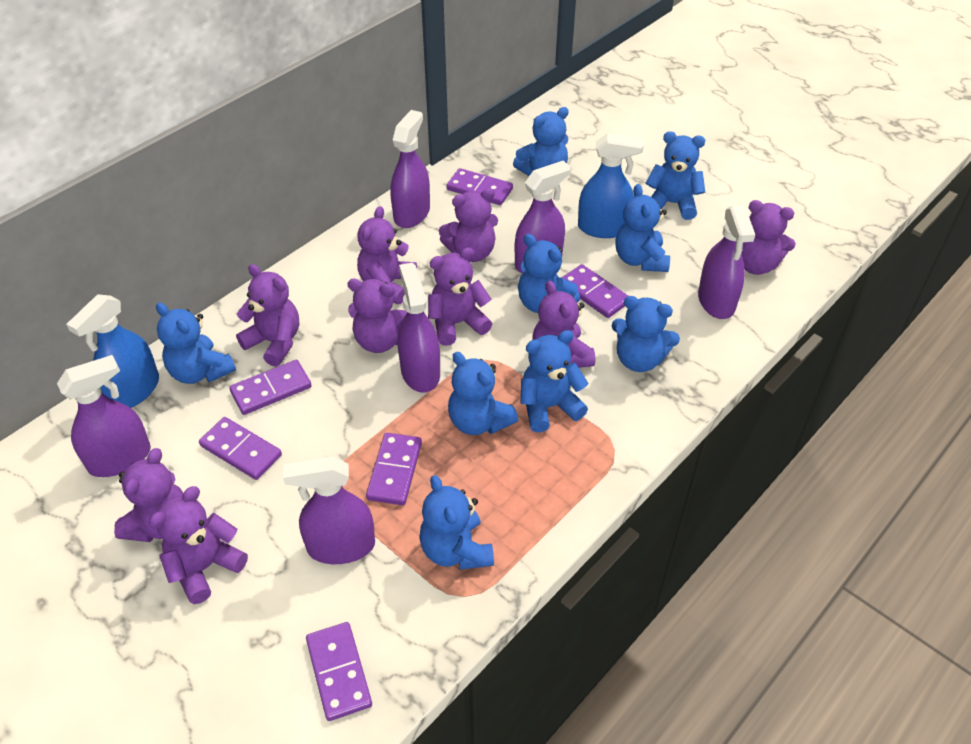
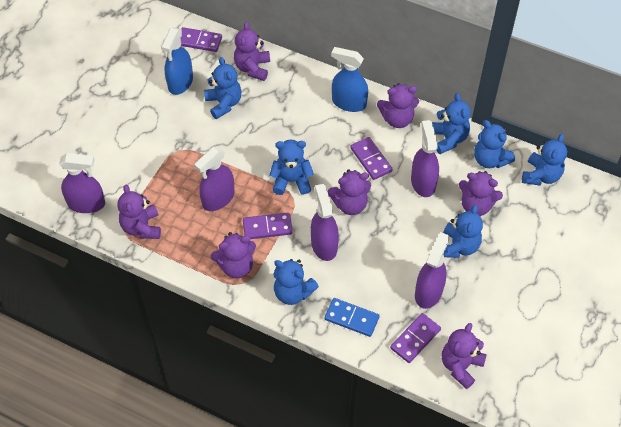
blue domino: none = 0 -> [325,298,380,337] = 1
blue teddy bear: [156,302,236,384] [419,475,494,570] [448,352,519,435] [513,107,569,176] [518,234,580,313] [521,330,588,432] [612,296,680,372] [615,184,670,272] [646,131,705,220] = 9 -> [204,57,241,119] [269,140,314,195] [273,259,319,305] [432,93,471,154] [443,205,483,258] [474,120,515,168] [522,134,567,186] = 7
purple domino: [199,417,282,480] [229,360,312,415] [306,622,372,721] [366,433,422,505] [446,168,513,205] [562,264,628,318] = 6 -> [180,27,222,52] [243,213,293,239] [350,137,393,180] [390,313,441,363] = 4
purple spray bottle: [57,355,151,477] [283,456,375,564] [391,110,430,228] [398,262,440,393] [515,161,571,273] [698,205,755,319] = 6 -> [59,153,105,213] [194,147,234,211] [311,184,339,261] [411,120,439,197] [415,232,450,309] = 5
purple teddy bear: [114,448,183,542] [149,486,248,604] [236,264,299,367] [347,279,407,353] [357,206,417,304] [428,247,492,346] [439,188,498,262] [532,281,595,368] [741,200,796,275] = 9 -> [117,184,161,239] [211,232,256,278] [234,22,270,81] [327,170,371,215] [377,83,419,128] [442,323,487,389] [459,171,503,216] = 7

